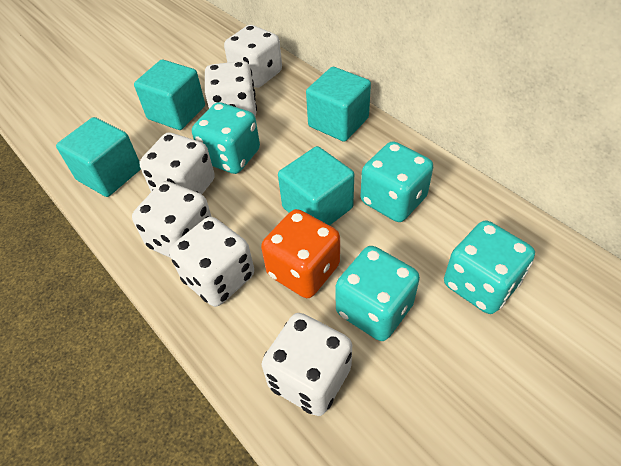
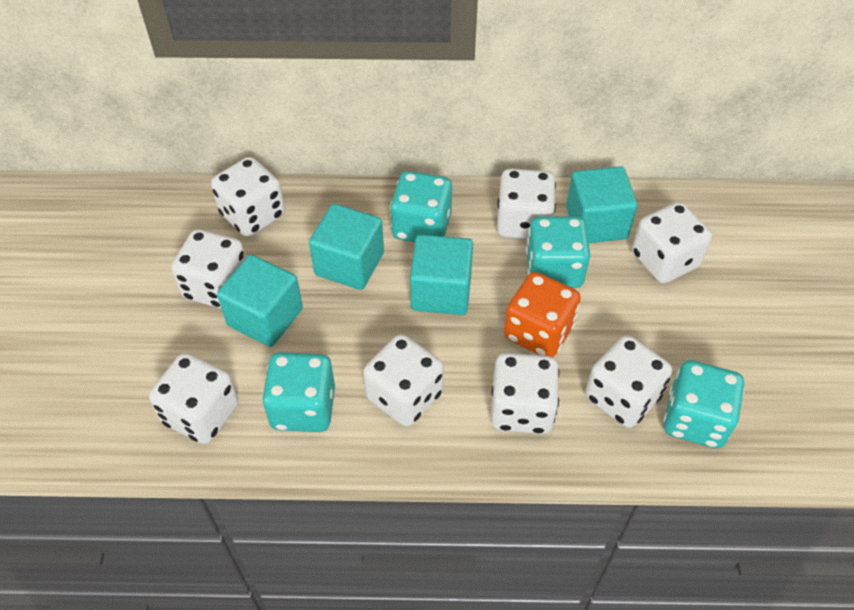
white dice: [132,181,212,258] [140,133,215,194] [169,217,254,307] [205,61,257,117] [224,25,282,88] [262,313,352,416] = 6 -> [149,353,239,444] [171,229,246,309] [211,157,285,237] [363,334,444,426] [491,353,559,434] [497,169,556,239] [585,335,672,428] [632,202,712,284] = 8

